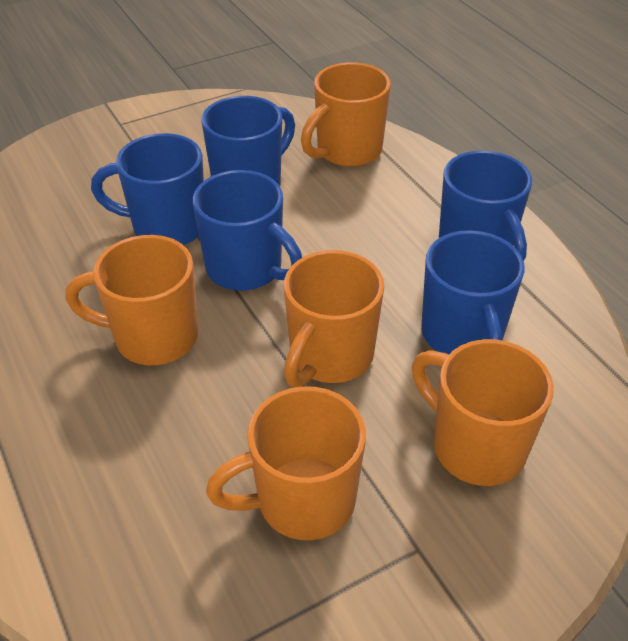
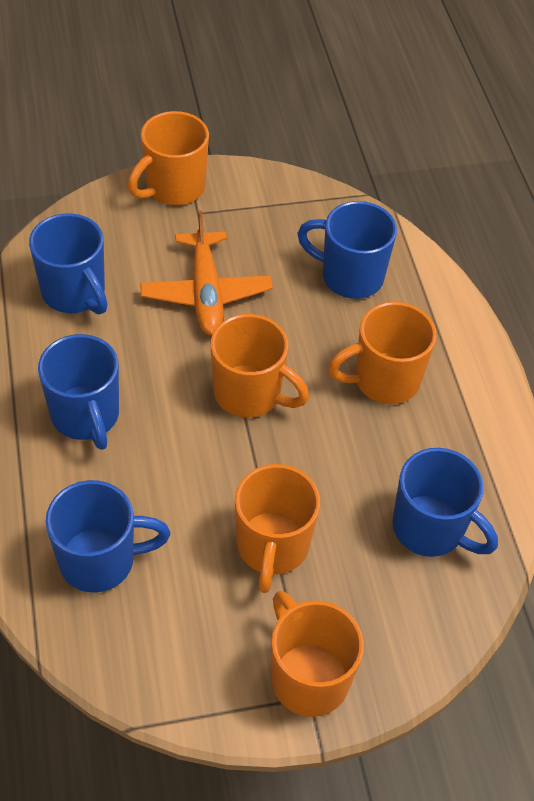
orange plane: none = 0 -> [140,211,273,336] = 1

